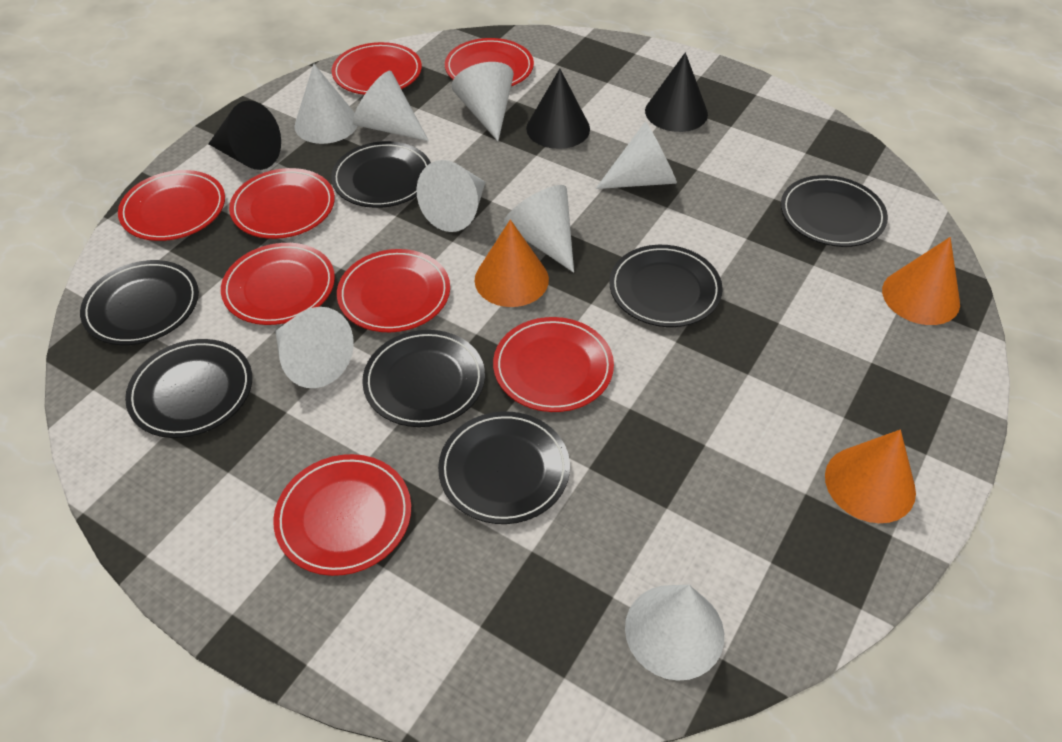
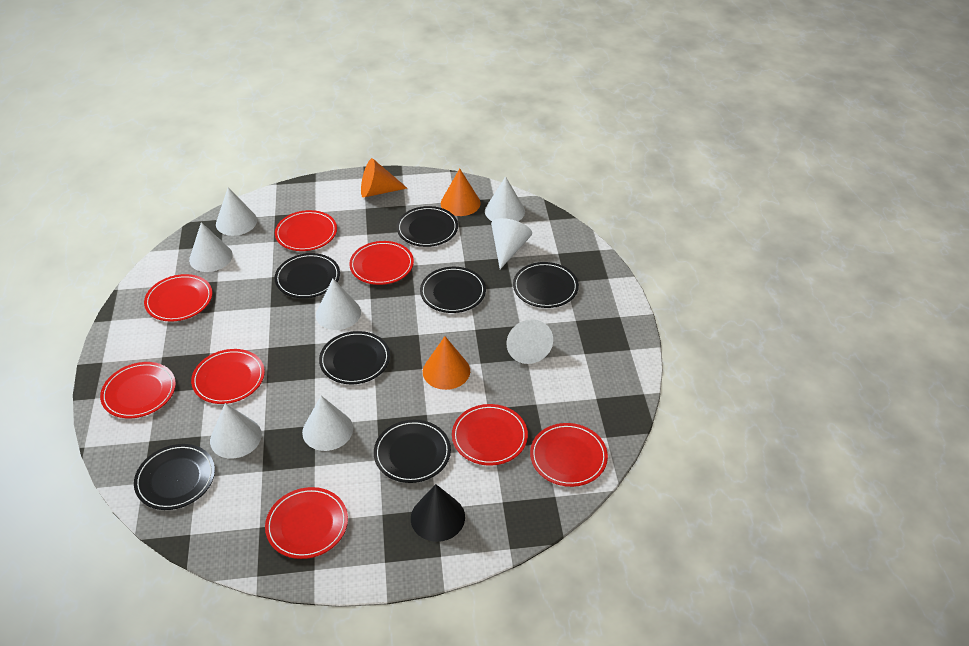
black cone: [208,100,281,170] [526,69,590,149] [645,52,708,132] = 3 -> [411,484,465,542] = 1

